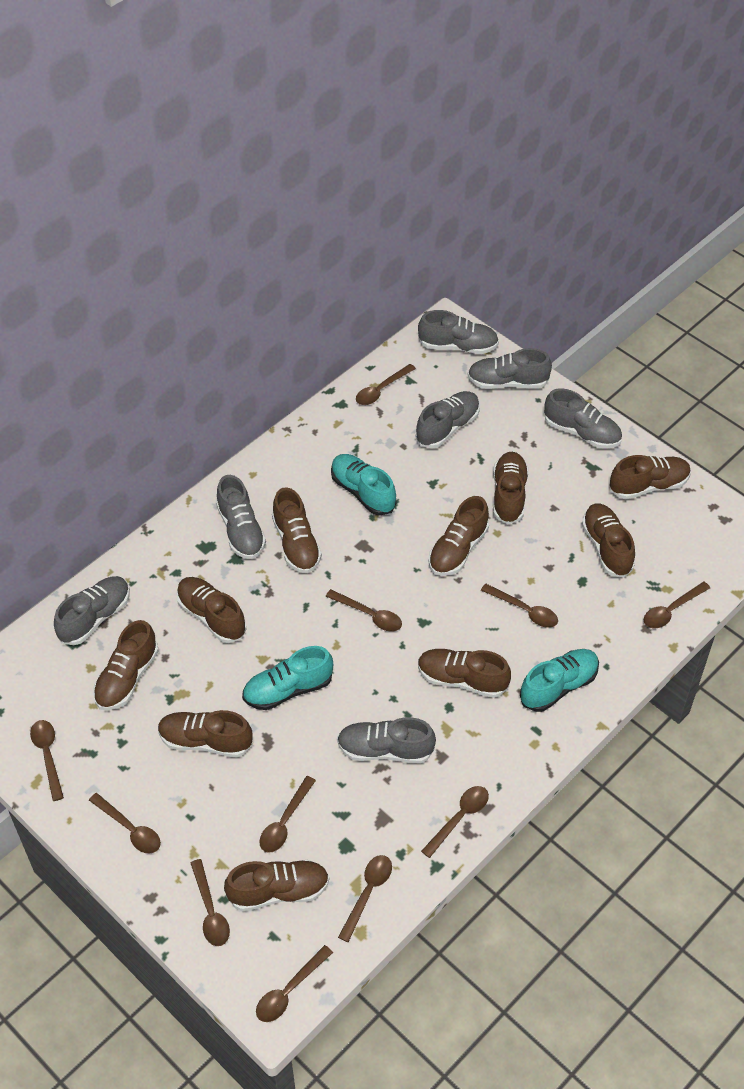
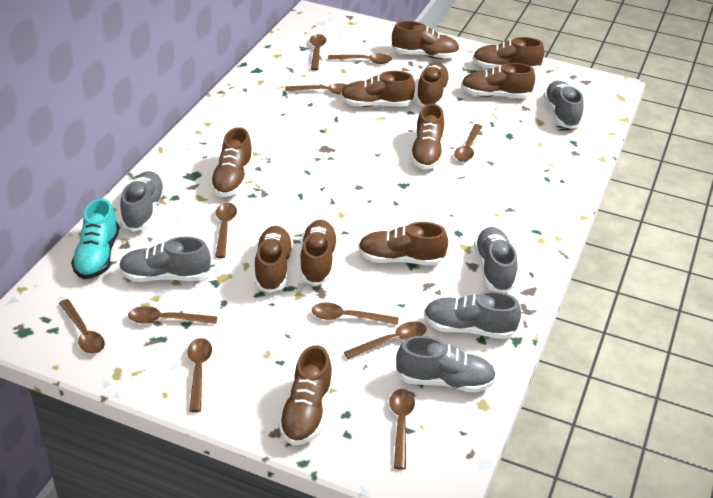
brown shoe: [93,620,159,710] [158,710,253,758] [176,577,246,643] [224,860,329,911] [272,487,322,573] [418,649,511,698] [428,496,489,576] [493,452,529,524] [582,503,635,578] [610,455,691,499] = 10 -> [210,127,253,197] [254,226,293,293] [279,345,333,445] [300,220,338,286] [341,71,415,107] [358,222,448,265] [392,21,460,59] [410,104,444,169] [416,63,450,106] [461,63,535,98] [473,37,544,71] = 11
grey shoe: [54,576,130,645] [216,475,266,559] [337,717,436,763] [415,391,480,448] [418,310,499,354] [467,348,552,389] [544,388,622,449] = 7 -> [119,237,211,282] [120,171,165,232] [396,336,496,393] [424,291,521,339] [474,227,518,293] [543,81,584,129] = 6
turquoise shoe: [242,646,333,710] [331,454,396,516] [520,649,599,712] = 3 -> [71,198,119,279] = 1

